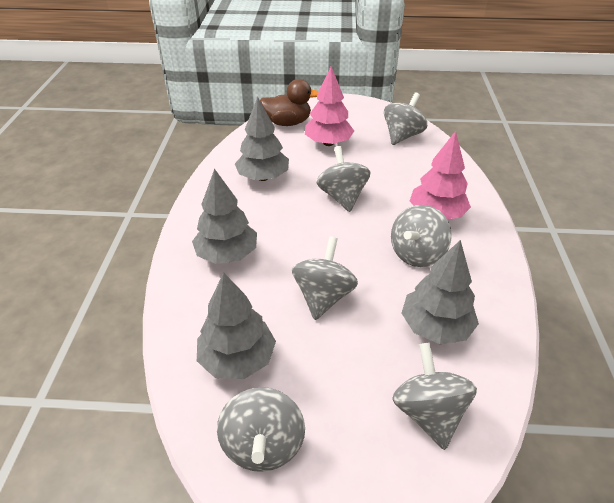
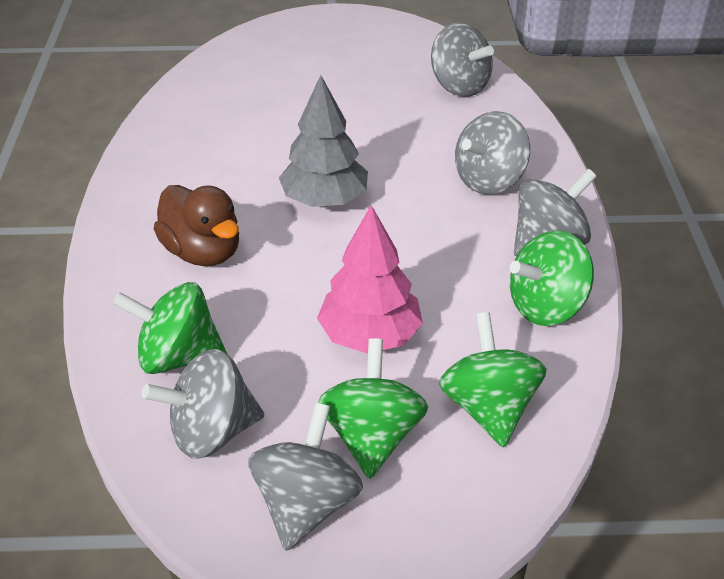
green spinning top: none = 0 -> [113,282,228,374] [318,338,428,479] [439,312,547,447] [510,230,594,326] = 4
grey spinning top: [217,387,305,472] [292,237,358,320] [317,146,371,212] [384,92,427,145] [391,205,452,267] [392,343,477,450] = 6 -> [142,349,264,459] [248,403,363,551] [431,23,494,97] [455,111,530,195] [514,169,597,256] = 5
grey tree: [192,169,257,264] [197,272,276,379] [235,97,289,181] [402,240,479,344] = 4 -> [279,75,368,207] = 1
pink tree: [305,67,354,146] [410,131,471,219] = 2 -> [317,205,423,353] = 1

